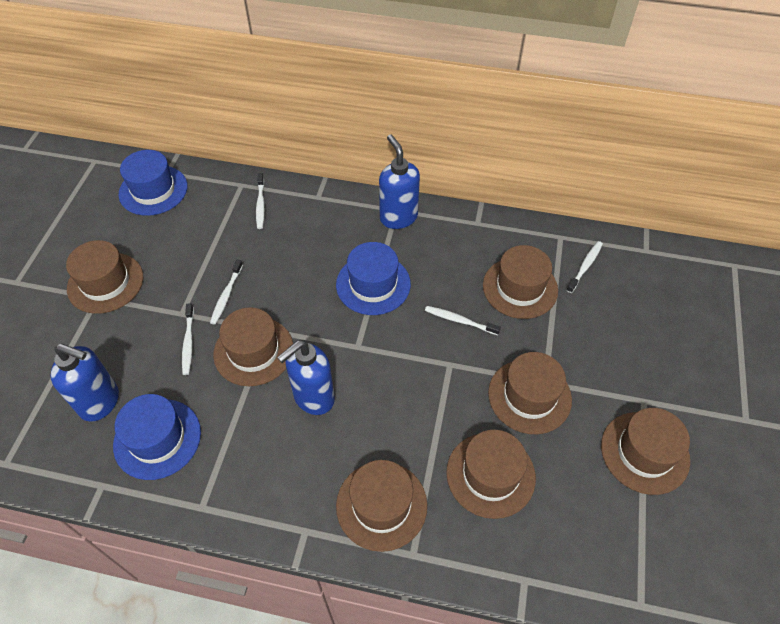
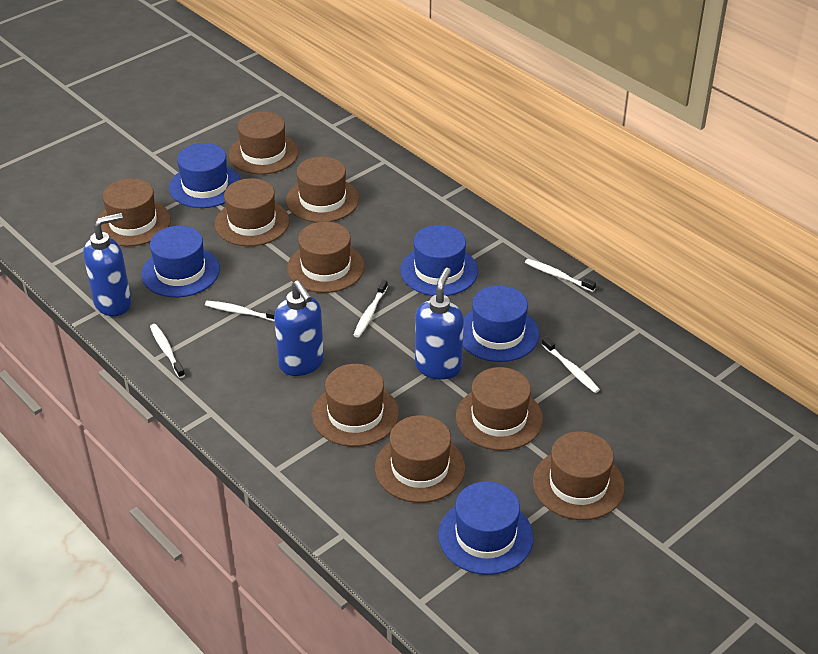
blue hat: [113,394,201,480] [119,150,188,216] [336,242,411,315] = 3 -> [141,226,220,297] [169,143,241,208] [400,225,478,296] [438,481,534,575] [463,285,539,362] = 5
brown hat: [66,240,143,314] [213,307,293,386] [336,460,427,552] [446,430,536,519] [483,245,558,319] [488,352,572,434] [601,408,690,495] = 7 -> [96,178,171,246] [215,178,289,246] [229,112,299,174] [286,156,359,222] [287,221,365,293] [312,364,399,447] [375,415,466,503] [456,367,543,451] [533,431,625,520] = 9

